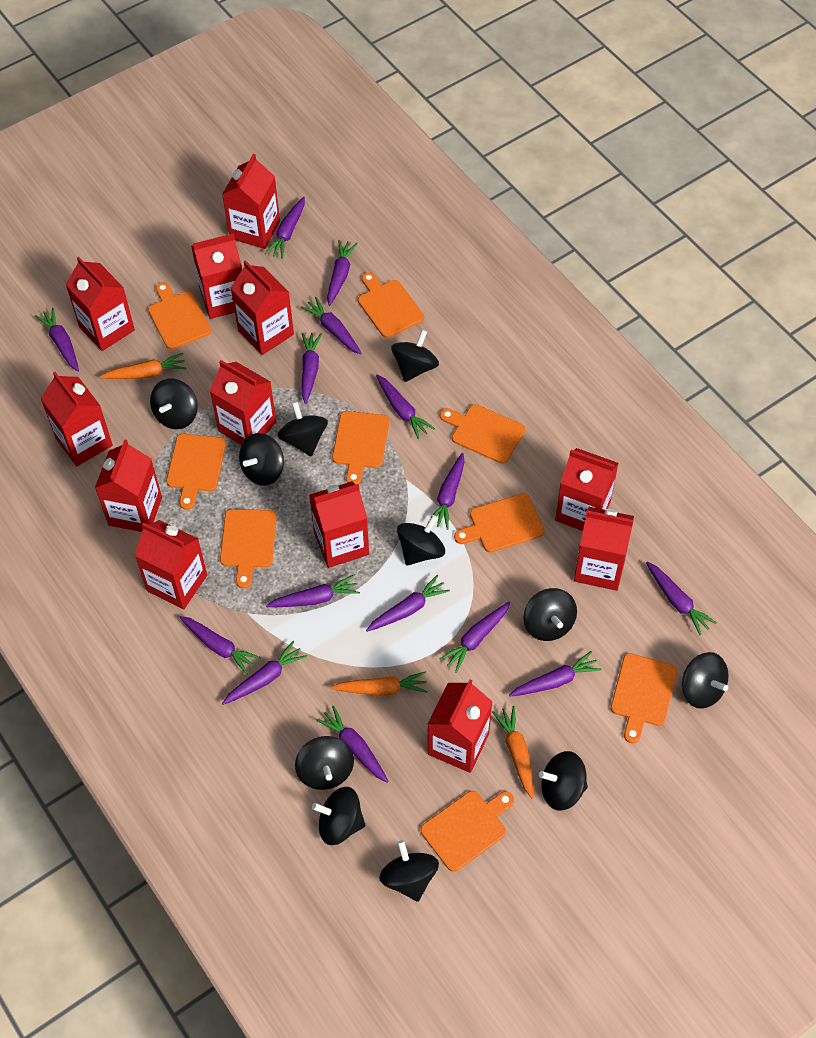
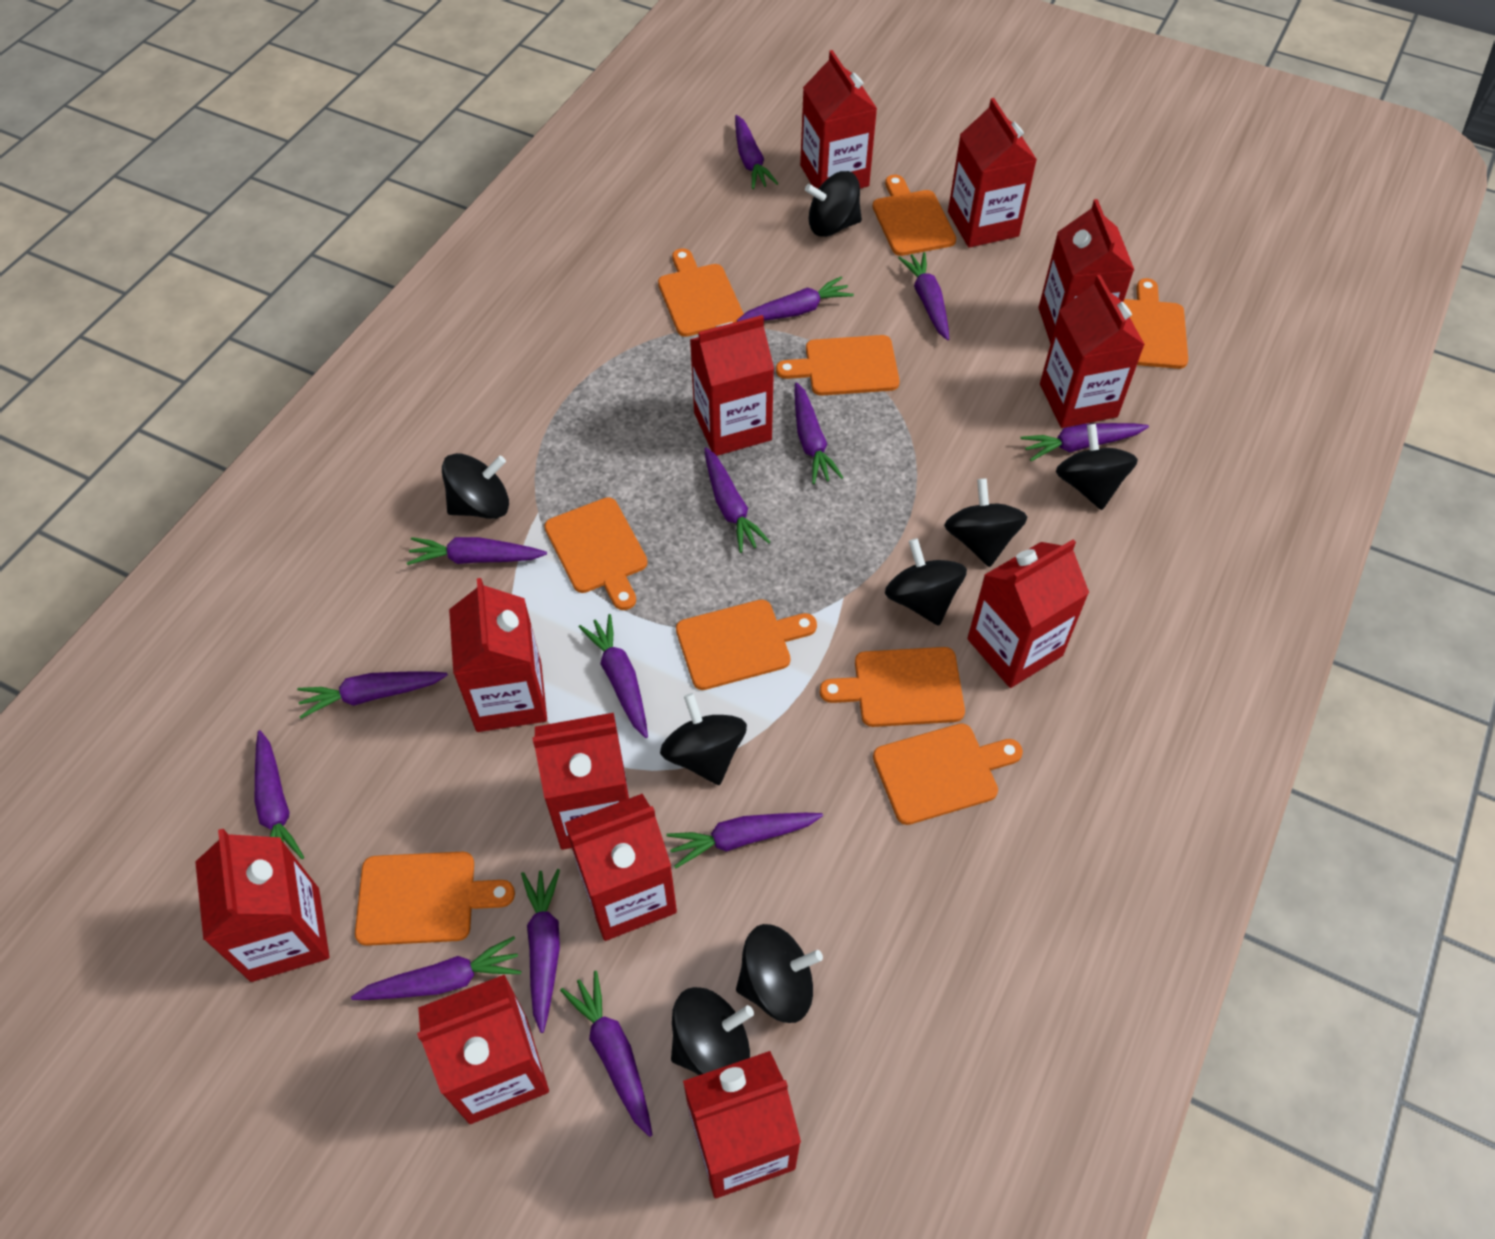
black spinning top: [150,379,198,429] [239,433,284,486] [277,402,328,456] [295,736,354,790] [312,787,365,845] [379,840,439,902] [391,330,439,382] [397,515,445,566] [523,588,577,641] [539,751,588,811] [682,652,729,709] = 11 -> [442,453,509,519] [660,693,747,785] [671,987,754,1075] [736,924,823,1023] [805,171,862,237] [885,538,967,626] [944,478,1027,567] [1056,424,1138,510] = 8
orange carrot: [99,353,186,379] [330,672,428,696] [492,706,534,799] = 3 -> none = 0
purple carrot: [35,308,79,372] [179,616,261,675] [222,641,307,705] [265,197,305,259] [266,575,360,607] [301,297,362,355] [302,333,322,404] [316,705,389,783] [327,240,358,306] [366,575,450,632] [376,375,435,439] [427,453,464,530] [440,602,510,673] [509,651,602,697] [646,562,717,635] = 15 -> [255,730,304,859] [297,671,448,719] [351,936,521,1000] [407,537,547,565] [521,869,560,1033] [560,971,653,1137] [579,614,648,738] [666,813,823,868] [704,447,770,553] [735,115,778,189] [737,276,854,322] [795,382,844,484] [898,252,949,340] [1021,423,1149,461] = 14

